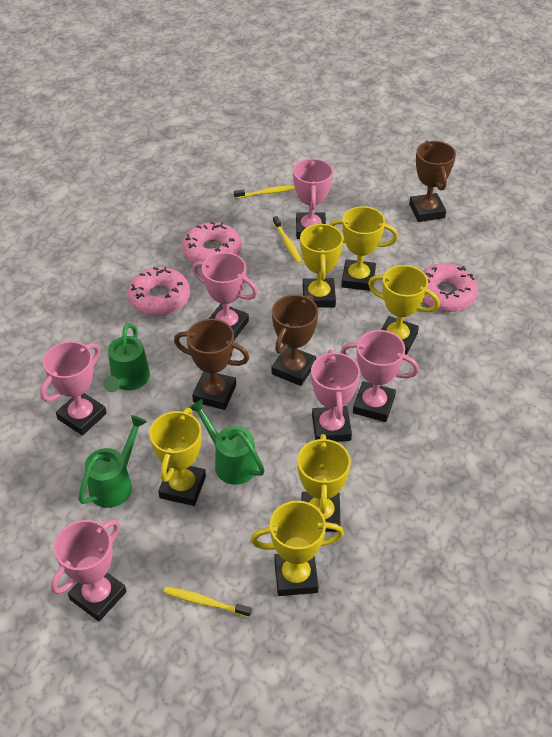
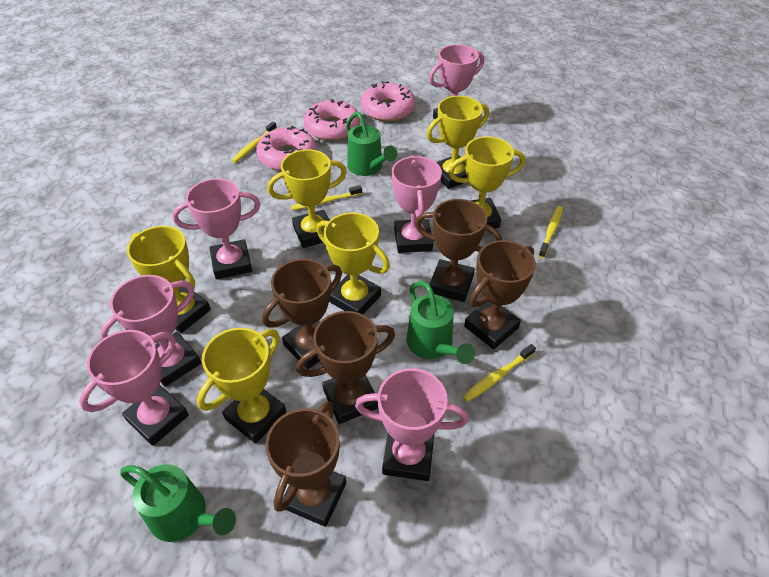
brown trophy: [174,319,249,410] [271,295,318,386] [409,141,456,222] = 3 -> [262,259,342,369] [265,402,346,527] [296,311,395,424] [415,199,502,302] [464,240,536,349] = 5
yellow toothbrush: [163,587,252,617] [234,185,295,199] [273,216,302,263] = 3 -> [232,122,277,163] [291,185,362,211] [463,344,536,402] [538,206,563,258] = 4

